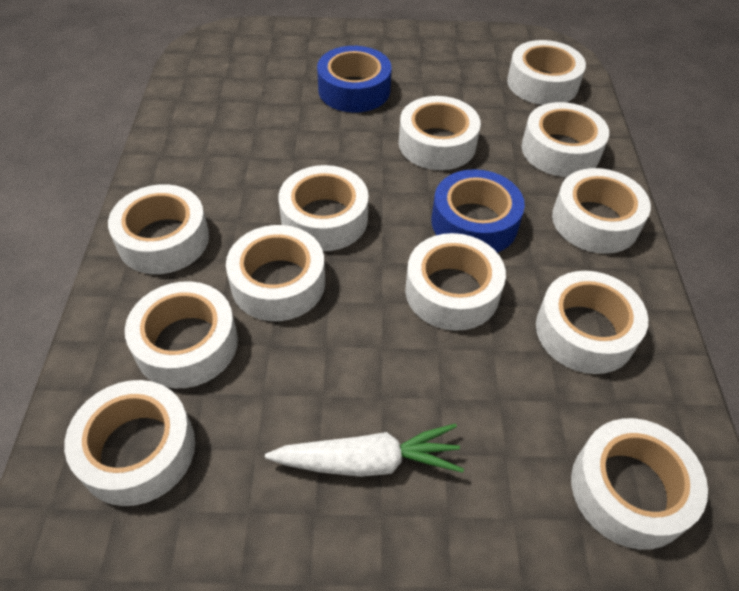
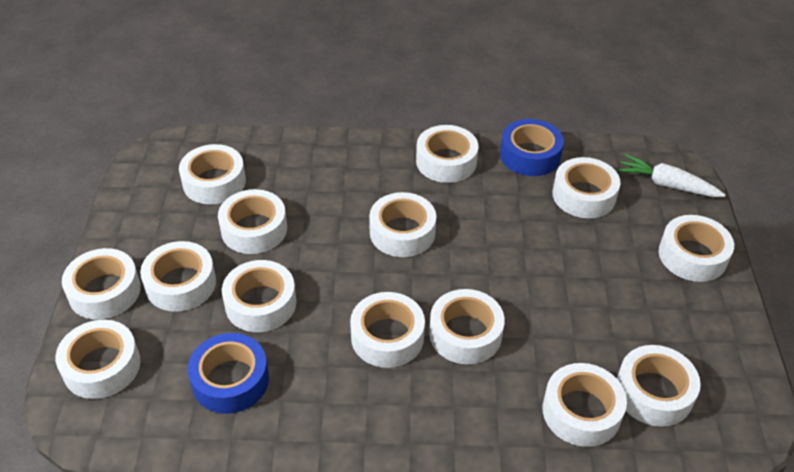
white tape: [64,380,195,506] [108,184,209,274] [125,281,238,388] [226,225,325,321] [279,165,369,251] [399,96,481,170] [405,233,506,331] [507,40,586,105] [522,102,609,177] [536,271,648,374] [552,168,651,254] [571,418,708,550] = 12 -> [55,320,141,399] [62,248,141,320] [140,241,216,312] [179,144,246,204] [218,189,287,254] [222,260,296,332] [350,292,425,368] [369,192,436,257] [416,125,478,183] [429,289,505,364] [543,363,627,447] [552,157,621,218] [617,345,701,427] [659,215,734,282] = 14

